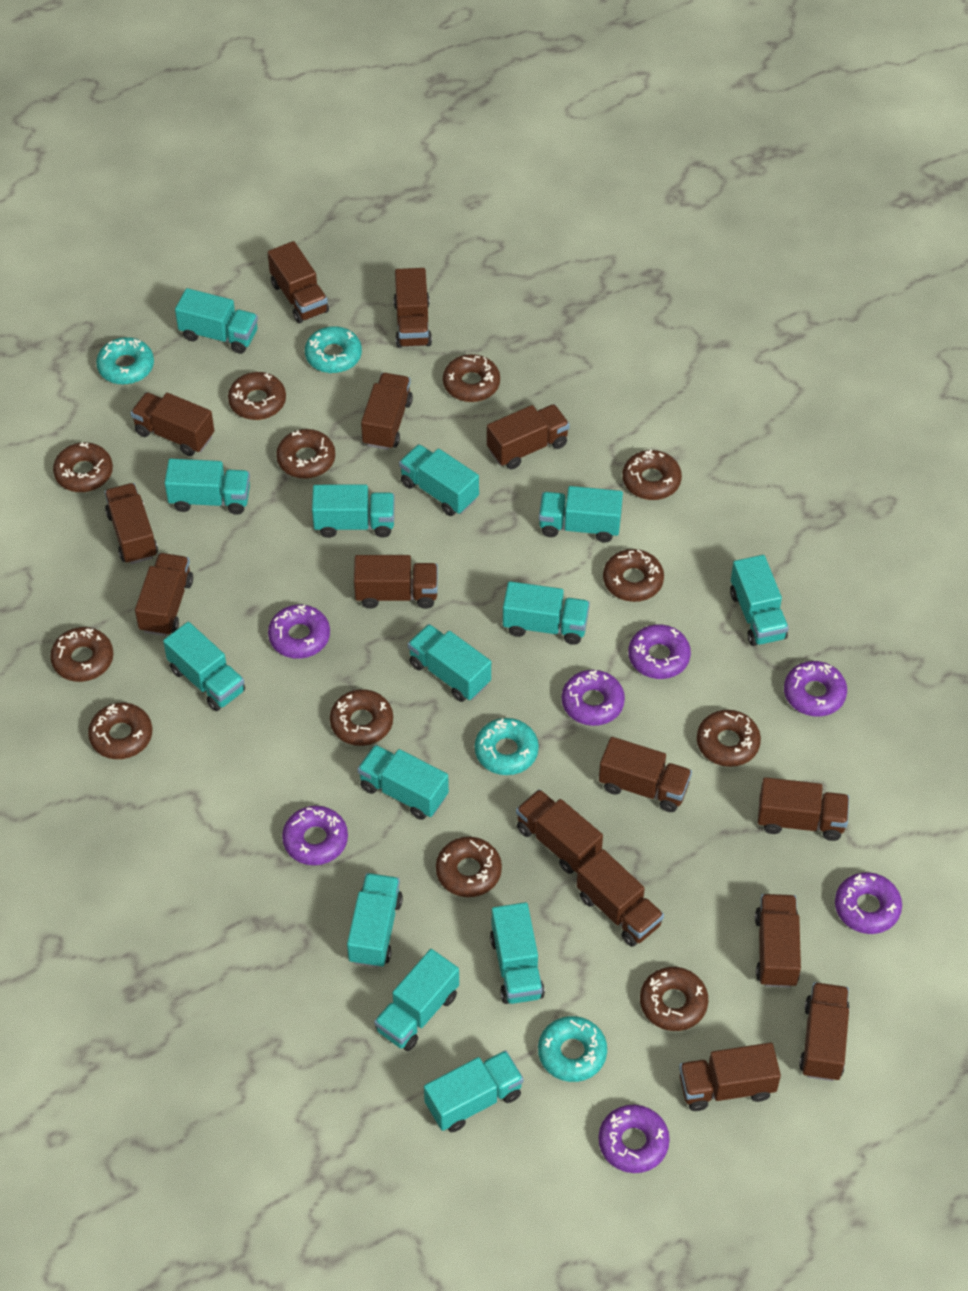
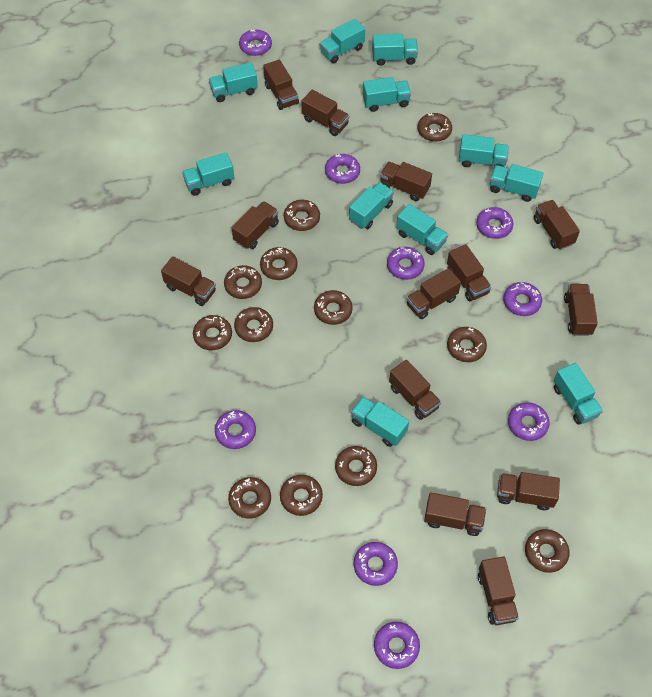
brown truck: [105,483,158,564] [131,392,214,456] [135,553,193,636] [268,241,329,323] [354,555,438,609] [361,373,413,450] [394,268,432,348] [487,404,570,469] [516,789,603,874] [577,849,664,947] [599,737,692,812] [679,1043,781,1111] [755,894,801,988] [758,777,849,841] [799,982,850,1081] = 15 -> [161,256,216,306] [232,201,279,249] [263,59,299,110] [301,90,350,136] [380,162,432,201] [389,360,441,420] [407,268,461,319] [424,492,486,536] [447,244,491,301] [478,556,519,625] [497,472,560,510] [534,200,580,250] [564,284,598,336] = 13
purple donut: [268,604,330,659] [282,806,348,865] [562,670,625,726] [598,1105,670,1173] [628,624,691,679] [784,661,847,717] [835,872,902,934] = 7 -> [215,410,256,449] [239,29,272,56] [325,154,360,184] [354,542,398,586] [374,622,420,669] [387,247,425,280] [476,207,513,239] [503,282,542,316] [508,402,550,441] = 9
turquoise donut: [96,337,154,385] [305,326,362,373] [475,718,539,775] [538,1016,607,1082] = 4 -> none = 0
turquoise truck: [163,622,245,711] [165,459,250,515] [175,288,258,354] [312,485,395,538] [347,873,403,968] [358,745,449,820] [374,949,459,1051] [399,444,479,516] [408,624,491,702] [424,1050,524,1132] [490,902,545,1004] [503,581,590,645] [539,486,623,542] [730,555,789,646] = 14 -> [182,152,234,196] [209,62,258,102] [320,19,365,63] [349,182,394,229] [351,396,409,447] [363,77,411,112] [372,34,418,66] [396,204,448,255] [459,134,509,167] [490,164,543,202] [554,363,603,425] = 11

